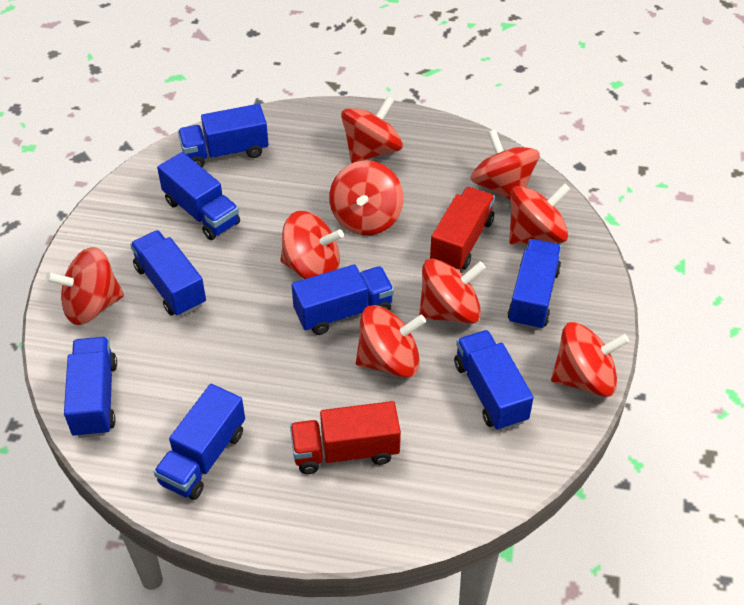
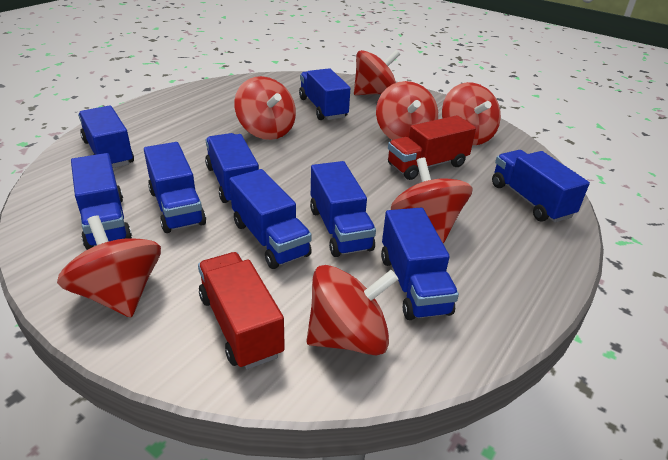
blue truck: [64,337,117,438] [130,230,206,317] [154,384,245,500] [157,152,240,240] [178,104,269,167] [292,264,394,335] [454,330,534,431] [507,239,561,330] = 8 -> [71,153,132,250] [78,106,134,168] [144,142,206,233] [205,133,259,203] [229,169,312,269] [299,68,350,120] [310,161,376,257] [381,208,459,320] [492,150,590,222] = 9
red spinning top: [46,247,124,325] [280,211,344,279] [329,161,403,235] [341,96,403,163] [356,305,426,378] [419,259,486,324] [471,129,540,200] [509,183,570,245] [551,322,629,397] = 9 -> [57,215,161,318] [234,76,296,140] [306,265,398,355] [354,50,400,95] [376,81,438,140] [391,158,473,243] [442,82,501,145] = 7

